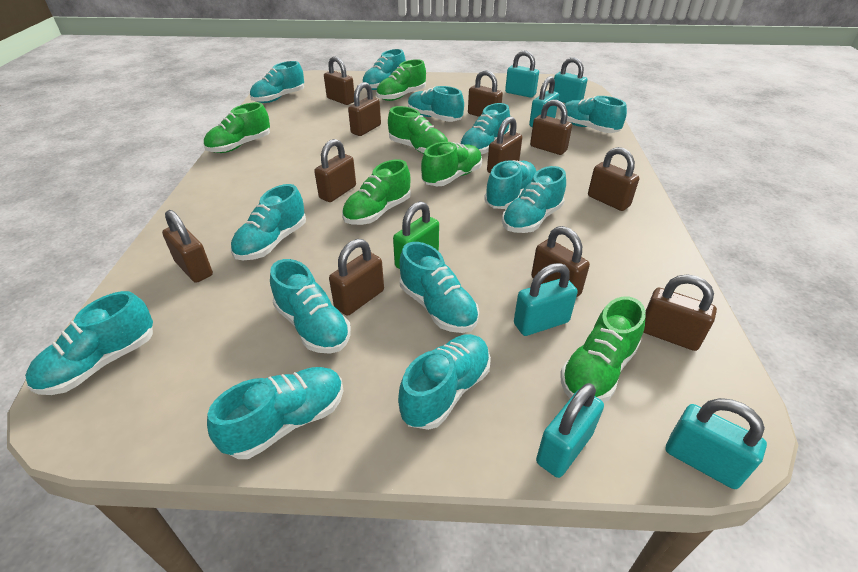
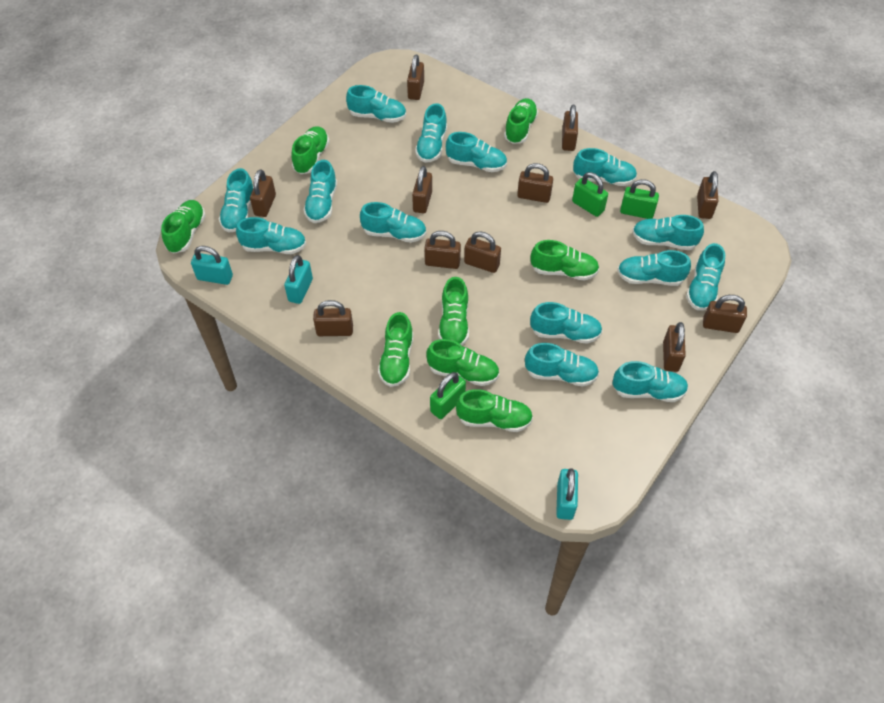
green padlock: [393,201,439,269] = 1 -> [430,372,466,419] [572,172,608,217] [620,179,659,219] = 3
green shoe: [204,102,270,153] [342,159,411,225] [376,59,426,101] [388,106,448,154] [421,142,482,186] [561,297,646,402] = 6 -> [161,200,206,254] [292,126,330,174] [378,312,413,387] [426,339,499,386] [438,277,469,345] [456,389,533,432] [504,98,538,144] [531,240,599,281] = 8
turquoise padlock: [505,51,539,98] [514,263,578,336] [529,76,559,127] [536,383,604,478] [554,57,587,103] [666,398,767,489] = 6 -> [191,246,233,285] [284,255,313,304] [556,468,578,520] = 3
turquoise shoe: [25,291,153,395] [207,367,344,459] [231,184,306,260] [250,61,304,103] [270,259,351,353] [362,49,406,90] [398,334,491,430] [399,242,479,333] [408,86,464,122] [460,103,510,154] [484,160,536,209] [502,166,566,233] [560,96,627,133] = 13 -> [219,168,254,233] [236,217,306,254] [304,160,337,223] [346,85,406,123] [360,202,426,243] [415,103,447,163] [446,132,507,172] [525,343,599,387] [530,302,602,344] [573,148,637,186] [612,361,688,402] [617,250,691,286] [632,215,704,250] [686,243,725,311] = 14

